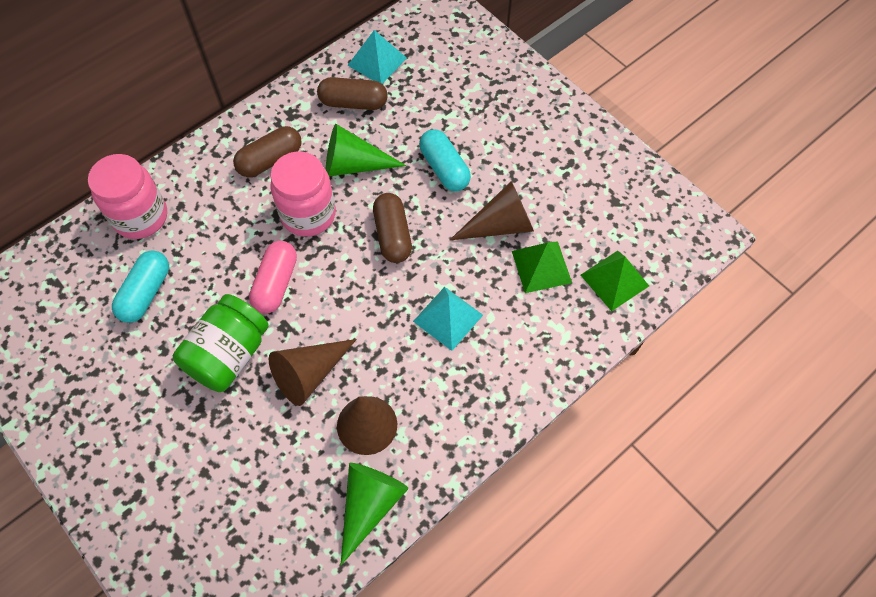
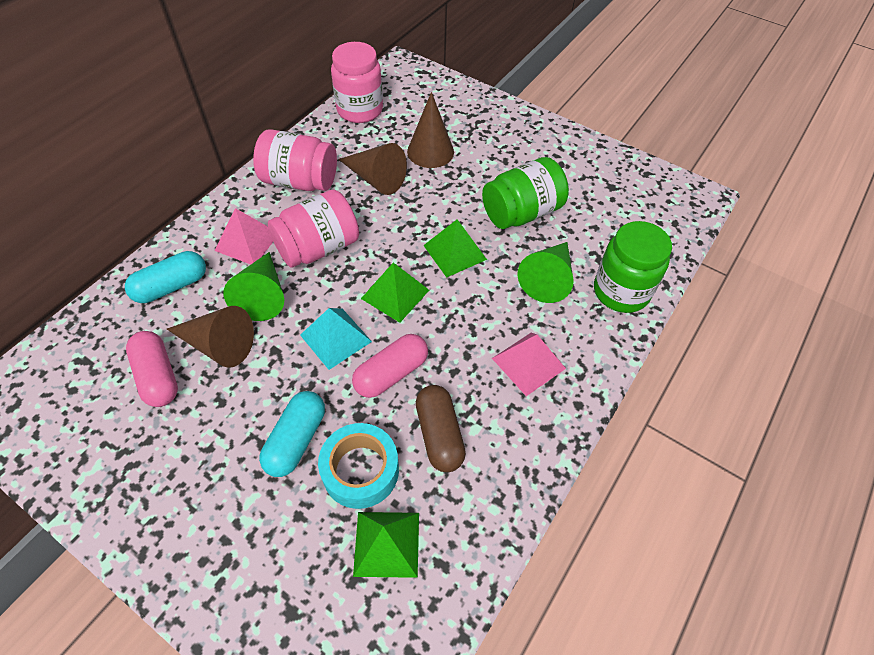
brown capsule: [233,126,302,177] [317,77,388,110] [373,193,412,263] = 3 -> [416,385,466,472] = 1
green jar: [173,294,269,392] = 1 -> [482,157,569,229] [594,221,672,313] = 2
green pyramid: [512,241,572,293] [581,251,649,311] = 2 -> [353,512,419,578] [361,262,429,323] [423,219,487,278] = 3
pink capsule: [249,241,297,314] = 1 -> [126,331,178,407] [352,334,428,398] = 2
pink jar: [88,154,167,239] [270,152,336,237] = 2 -> [253,129,337,191] [268,190,359,268] [331,42,383,123] = 3
pink pyramid: none = 0 -> [214,208,273,265] [492,333,566,396] = 2
turquoise pyramid: [347,30,407,84] [413,287,483,351] = 2 -> [300,308,372,370] = 1
turquoise tape: none = 0 -> [318,423,399,509] = 1

